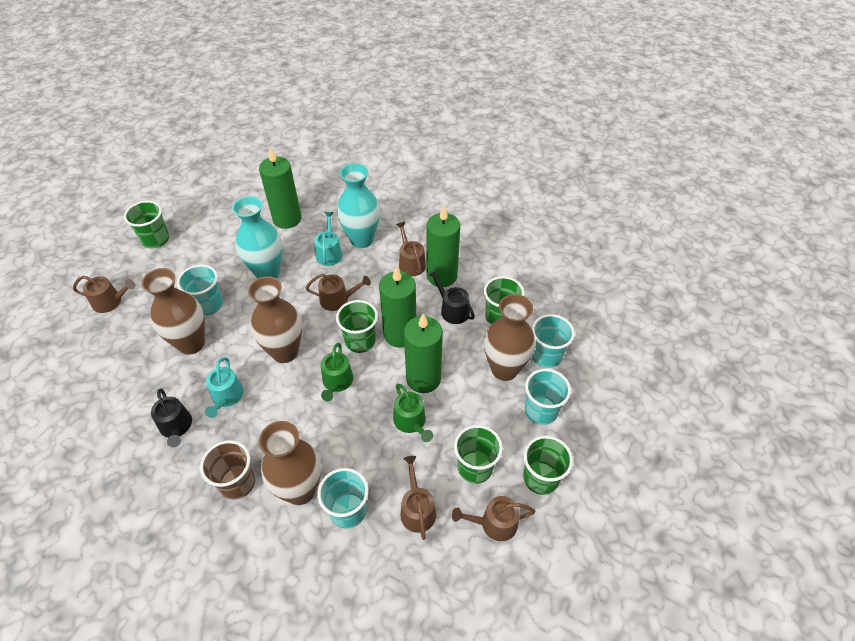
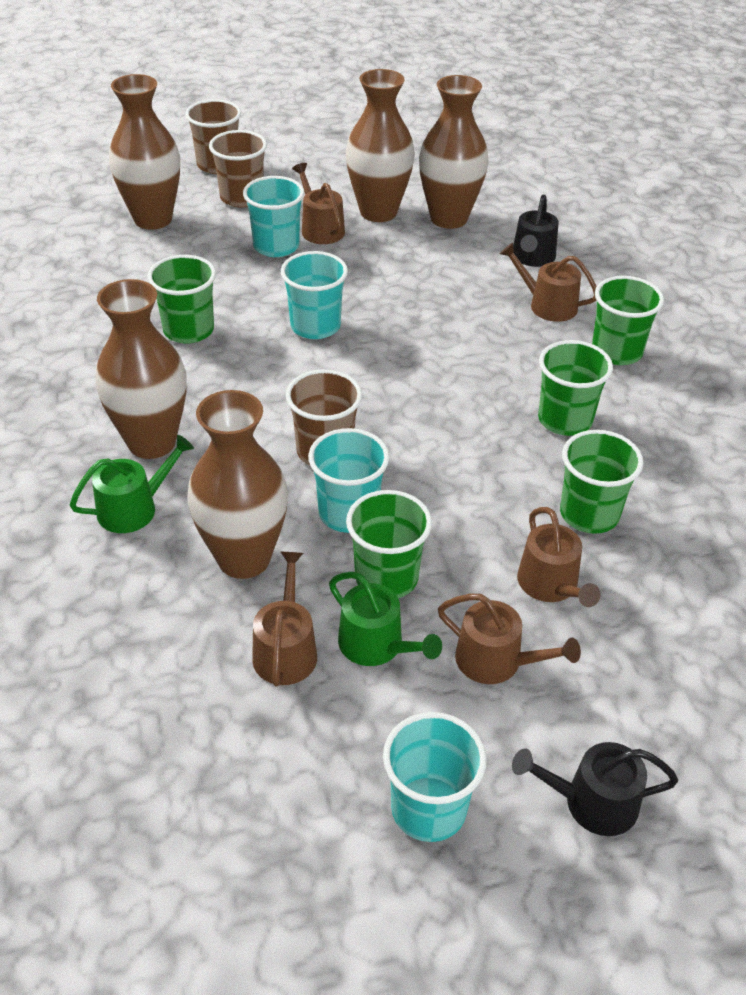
brown cup: [200,440,255,500] = 1 -> [185,99,241,174] [209,130,267,208] [286,369,362,465] = 3
brown vase: [141,268,205,355] [248,276,302,363] [259,421,321,505] [484,294,535,381] = 4 -> [95,279,186,459] [109,74,180,230] [188,390,288,579] [346,69,415,222] [419,75,489,229] = 5
green candle: [259,148,301,229] [379,267,416,347] [404,314,443,393] [426,206,460,287] = 4 -> none = 0
turquoise vase: [232,196,282,279] [337,163,380,248] = 2 -> none = 0
turquoise watering can: [205,357,244,418] [314,212,342,266] = 2 -> none = 0

